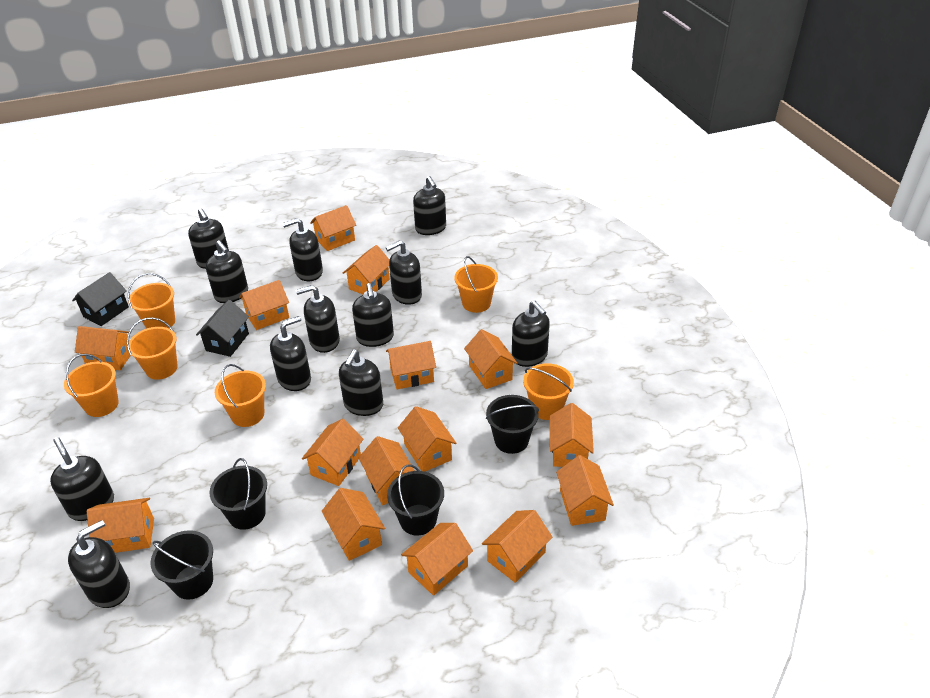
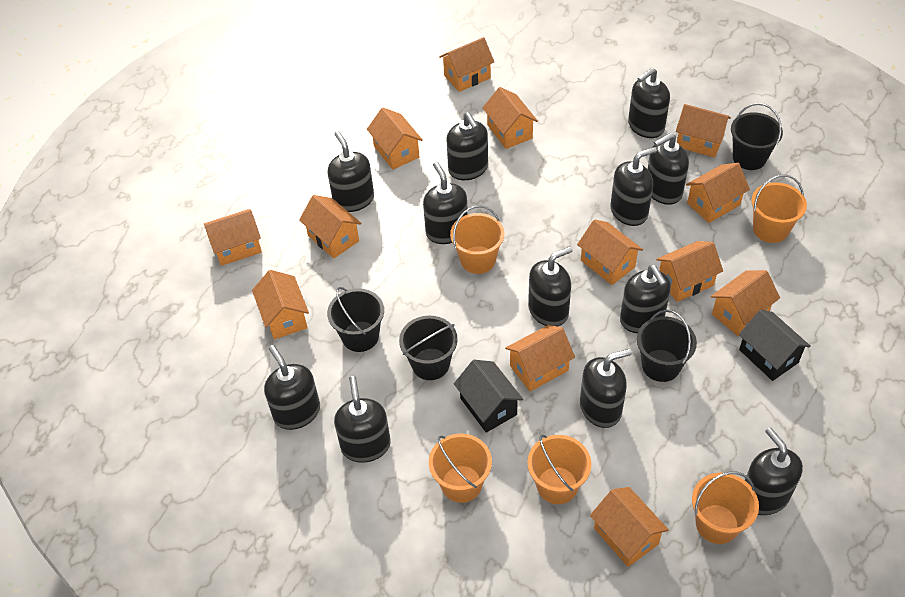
orange bucket: [64,354,119,417] [127,317,178,380] [128,273,175,328] [215,364,266,427] [454,256,498,313] [523,363,574,420] = 6 -> [429,433,492,503] [450,205,504,274] [527,435,591,504] [692,471,759,544] [752,174,807,243] = 5
orange house: [75,326,131,370] [87,498,154,553] [239,280,289,330] [302,419,364,486] [310,205,356,251] [322,488,385,561] [343,245,390,294] [359,436,415,505] [386,341,436,389] [398,406,456,472] [401,523,473,596] [464,329,517,389] [482,510,552,583] [550,403,594,467] [556,455,614,526] = 15 -> [204,209,262,266] [252,270,309,339] [299,195,362,259] [367,108,423,170] [439,37,494,92] [483,87,538,149] [505,325,575,391] [577,219,643,285] [590,487,669,567] [656,241,723,302] [676,104,731,158] [686,163,750,223] [711,270,780,336] = 13

